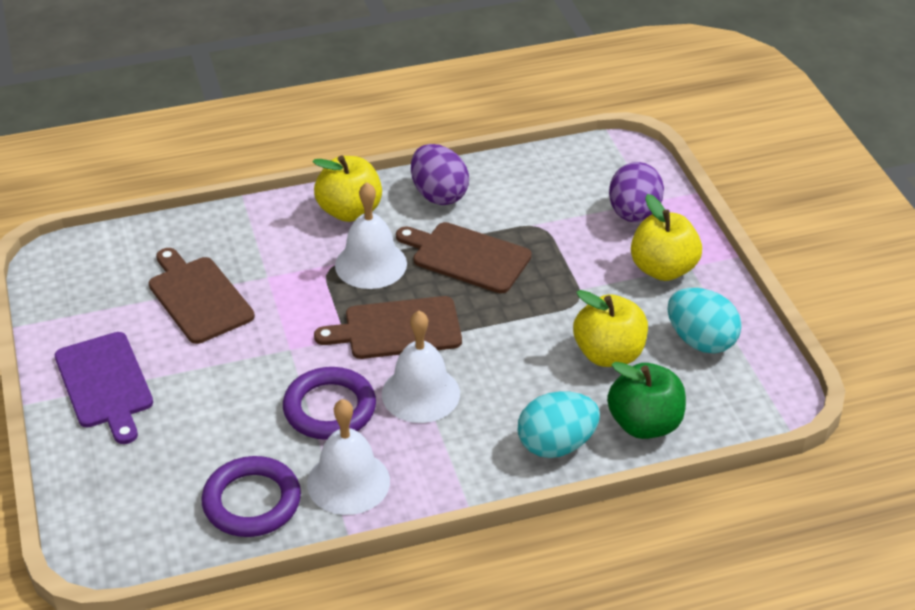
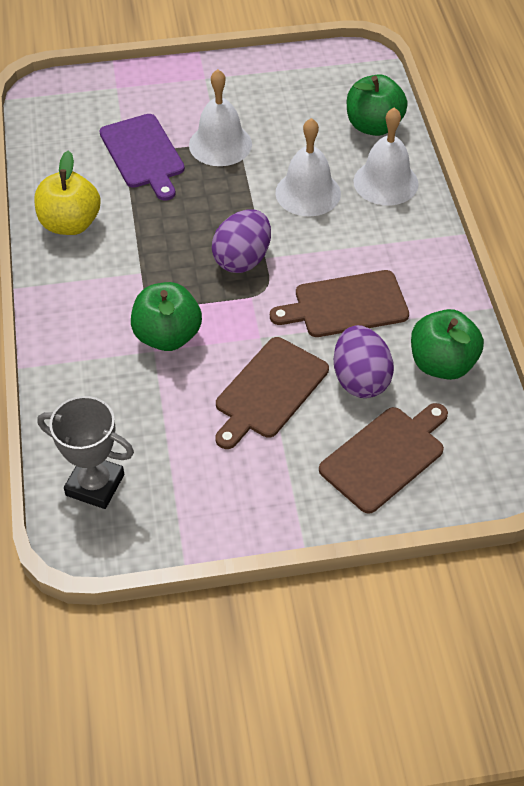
green apple: [607,362,686,439] = 1 -> [131,282,202,351] [347,74,408,136] [411,309,484,380] = 3
grey trophy: none = 0 -> [37,396,134,509] = 1
purple ring: [201,456,301,537] [283,367,376,440] = 2 -> none = 0
turquoise egg: [518,391,600,458] [668,288,742,353] = 2 -> none = 0
yellow apple: [312,155,382,222] [573,290,648,367] [631,194,702,281] = 3 -> [34,151,101,235] = 1

